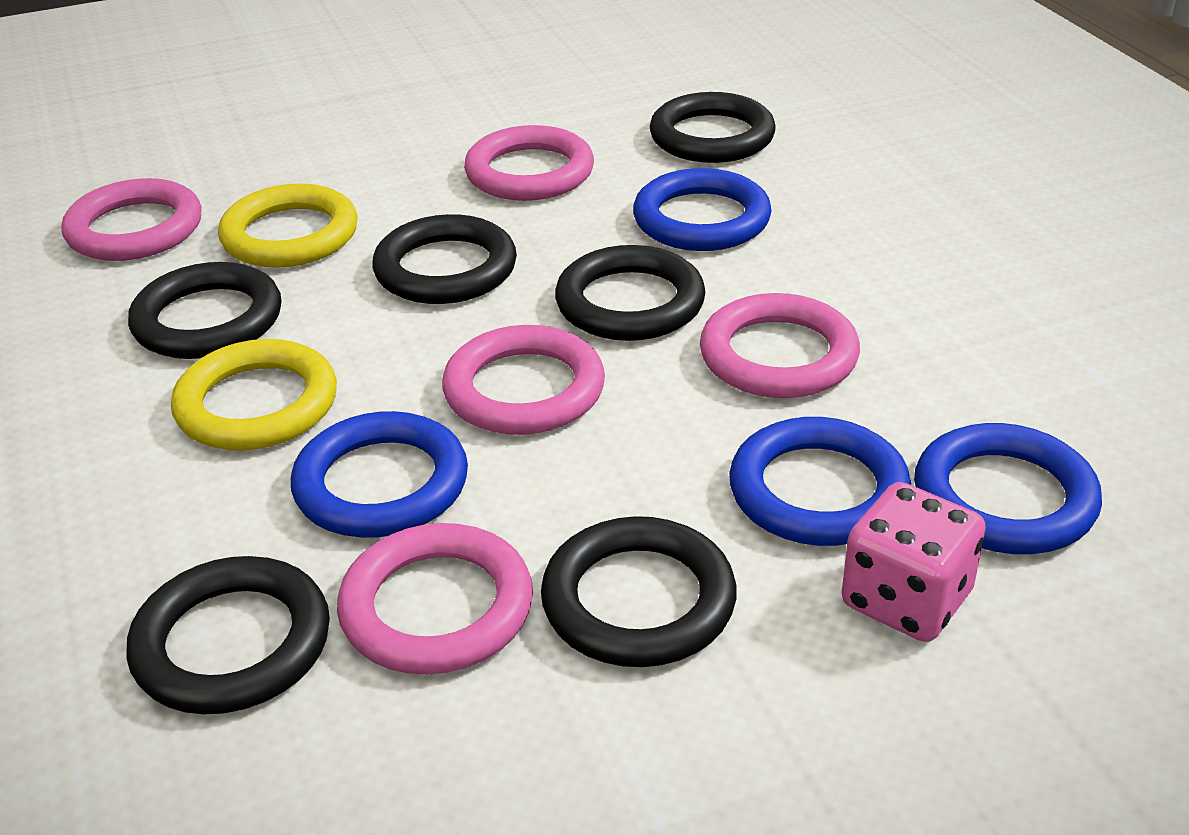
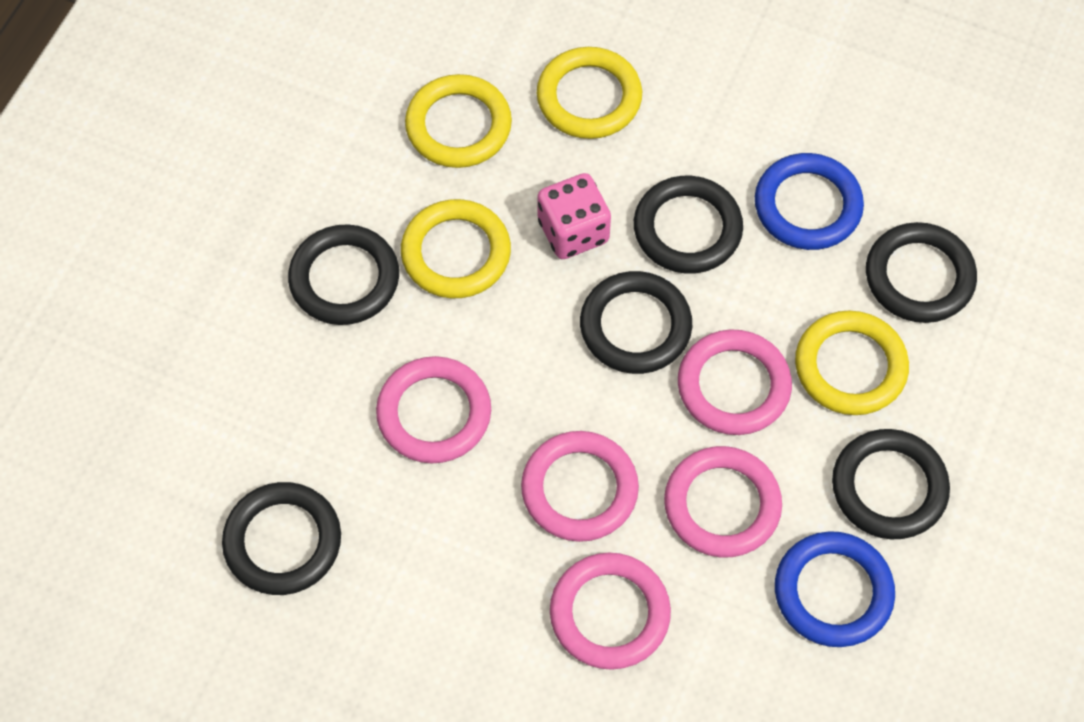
blue ring: [291,411,468,538] [633,168,772,251] [729,417,911,546] [914,423,1102,554] = 4 -> [755,153,864,250] [775,531,895,647] = 2
yellow ring: [171,339,337,450] [218,183,358,268] = 2 -> [401,199,511,298] [405,74,512,168] [537,47,642,139] [795,311,909,415] = 4

